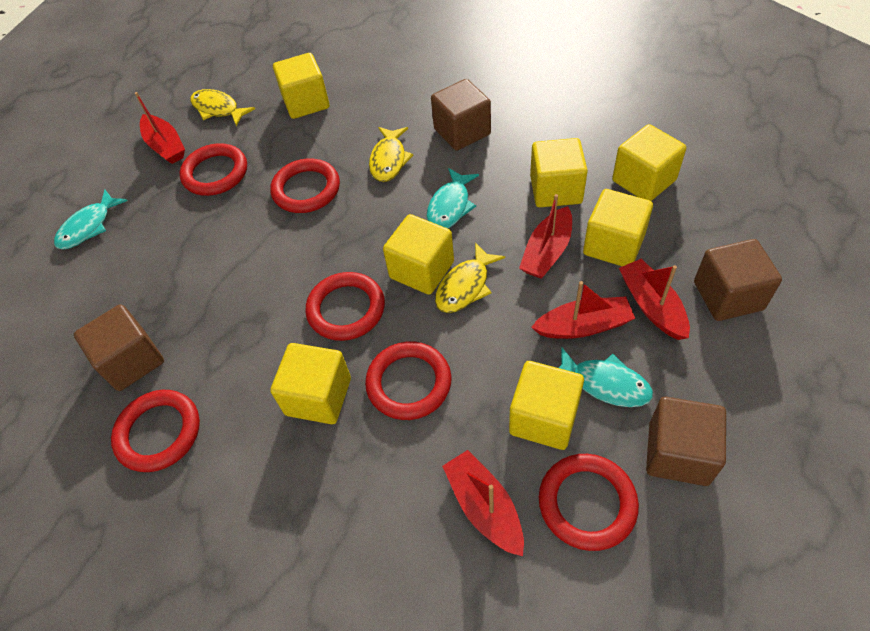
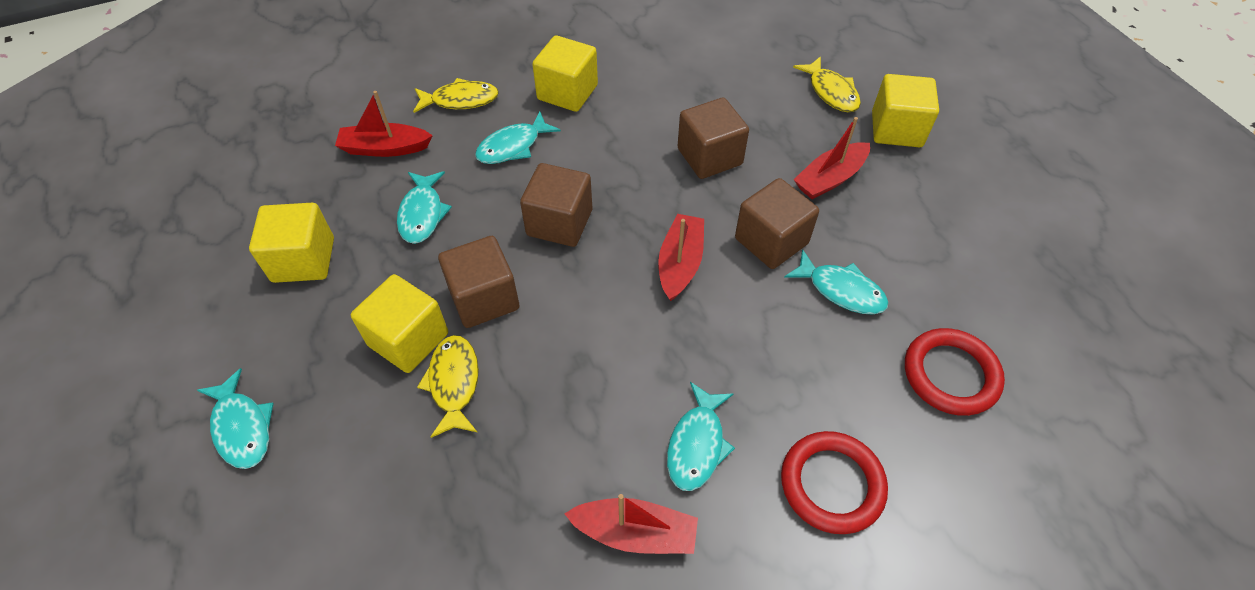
red boat: [135,92,185,164] [442,450,524,556] [519,194,572,278] [531,281,635,339] [619,259,690,340] = 5 -> [335,91,433,157] [564,494,698,554] [658,214,704,301] [793,117,870,199] = 4
red ring: [111,390,200,472] [179,143,247,196] [270,159,340,213] [306,272,385,341] [365,342,452,420] [539,454,639,551] = 6 -> [781,431,888,534] [905,328,1005,416] = 2
turquoise fish: [54,190,128,249] [427,168,479,228] [559,347,653,407] = 3 -> [197,368,274,469] [397,171,452,244] [475,112,561,164] [667,382,735,491] [784,249,889,314] = 5
yellow cube: [270,343,351,424] [273,53,330,119] [383,214,454,295] [509,361,584,450] [530,138,588,207] [583,189,653,266] [612,124,686,201] = 7 -> [249,203,334,283] [351,274,448,373] [532,35,598,112] [872,74,939,147] = 4

